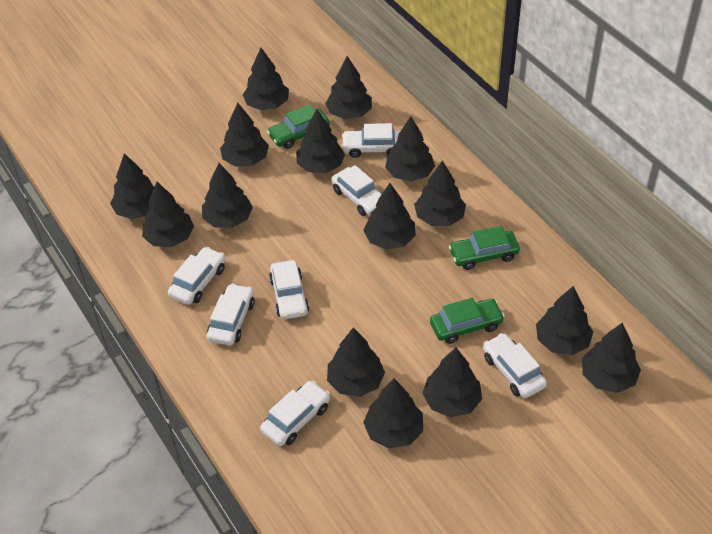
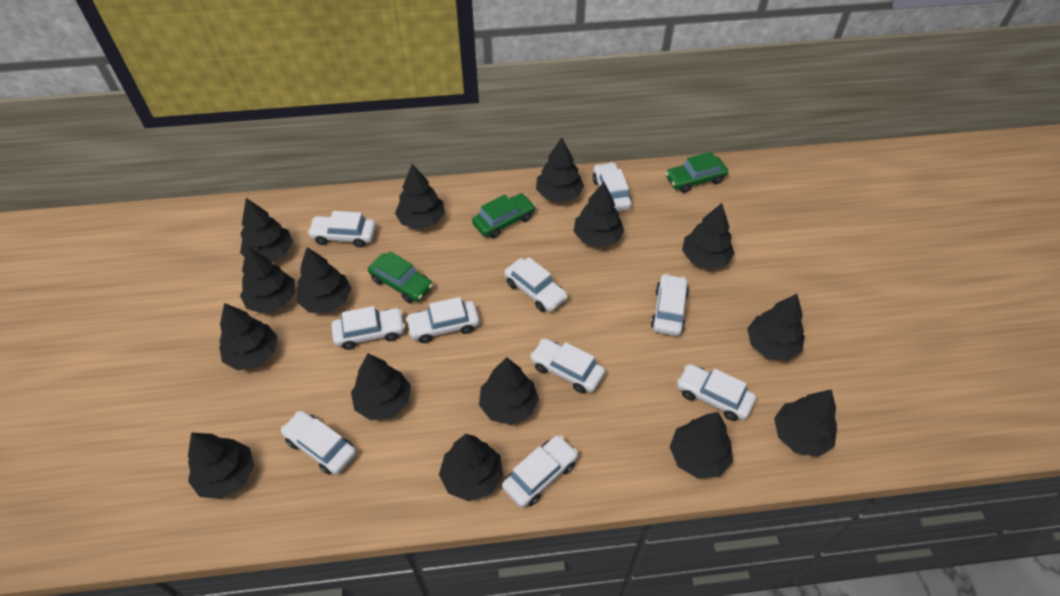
white car: [168,247,225,305] [207,283,255,345] [260,381,330,446] [269,260,309,319] [331,165,382,216] [342,123,401,158] [483,333,547,398] = 7 -> [281,411,356,475] [308,211,376,248] [331,306,405,350] [406,297,479,343] [502,435,578,508] [504,257,568,312] [530,338,605,394] [592,162,632,211] [651,274,689,336] [677,364,756,421] = 10

